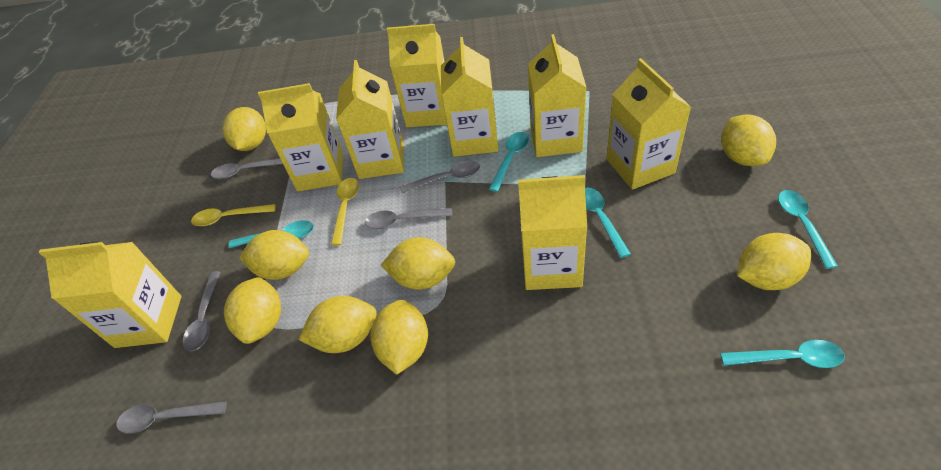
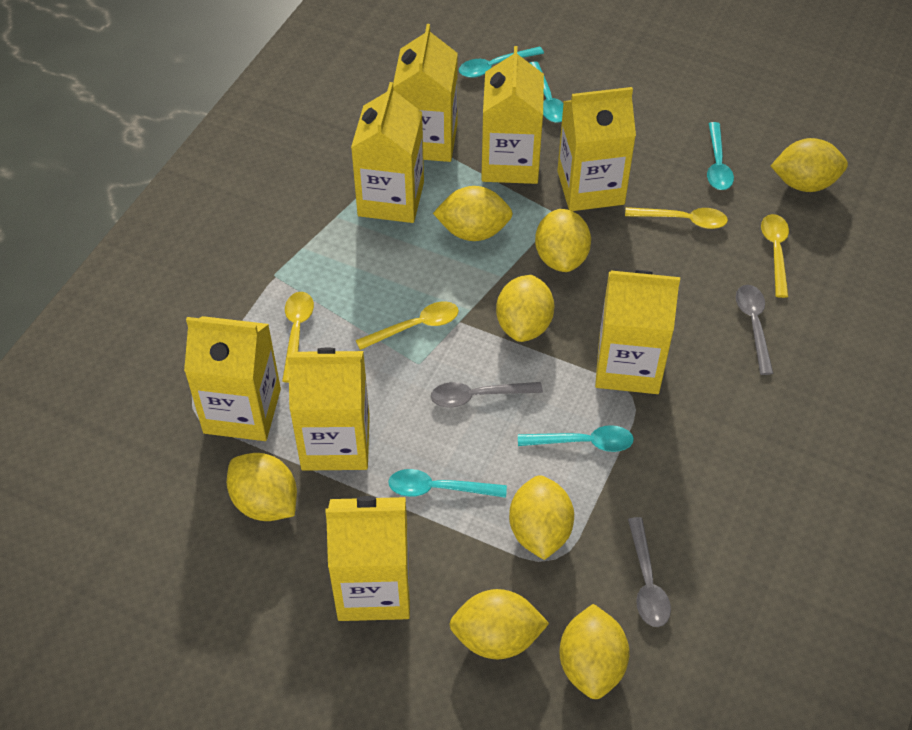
grey spoon: [116,401,227,434] [183,271,220,351] [211,158,283,179] [365,208,453,229] [399,161,480,194] = 5 -> [431,382,543,408] [628,517,671,627] [736,285,773,375] = 3
yellow spoon: [191,204,276,226] [331,178,359,246] = 2 -> [282,292,314,383] [356,301,459,350] [625,207,728,229] [761,214,789,298] = 4

